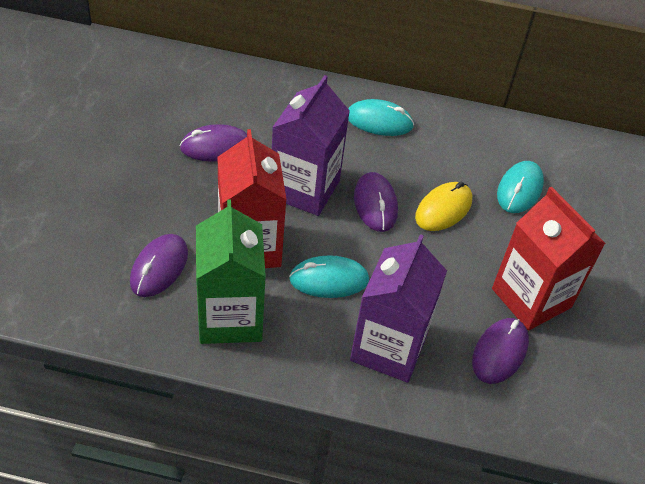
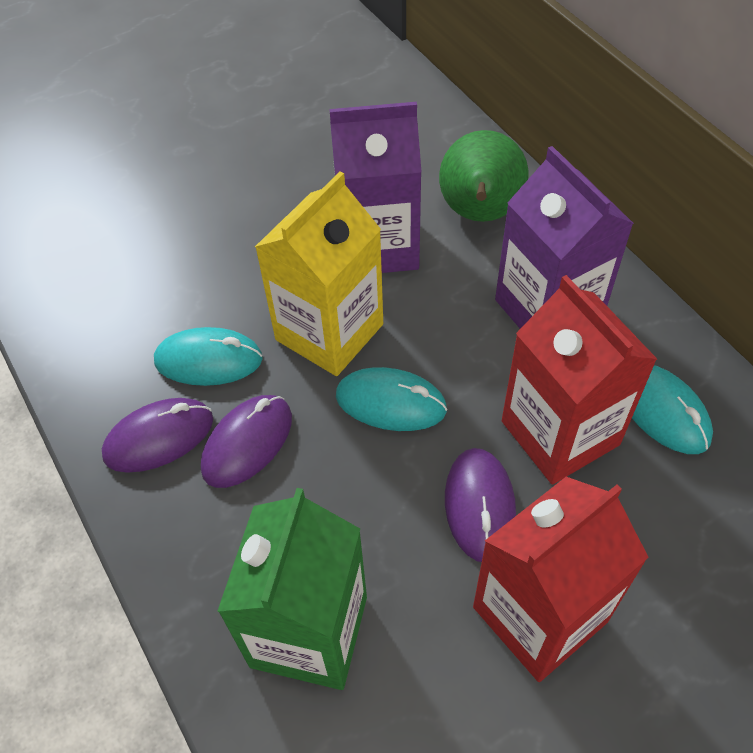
green pear: none = 0 -> [439,130,529,222] = 1
purple mouse: [130,234,188,297] [180,124,247,161] [354,172,398,232] [472,318,529,384] = 4 -> [102,398,213,473] [201,395,292,488] [445,448,516,562] = 3
yellow carton: none = 0 -> [255,171,383,376] = 1
yellow mouse: [415,182,472,231] = 1 -> none = 0

